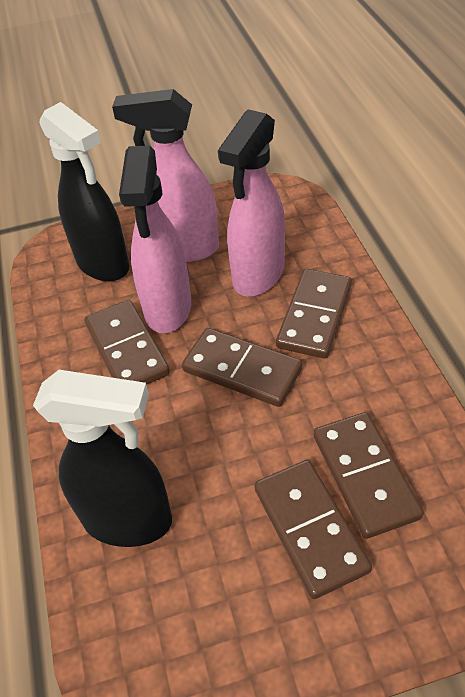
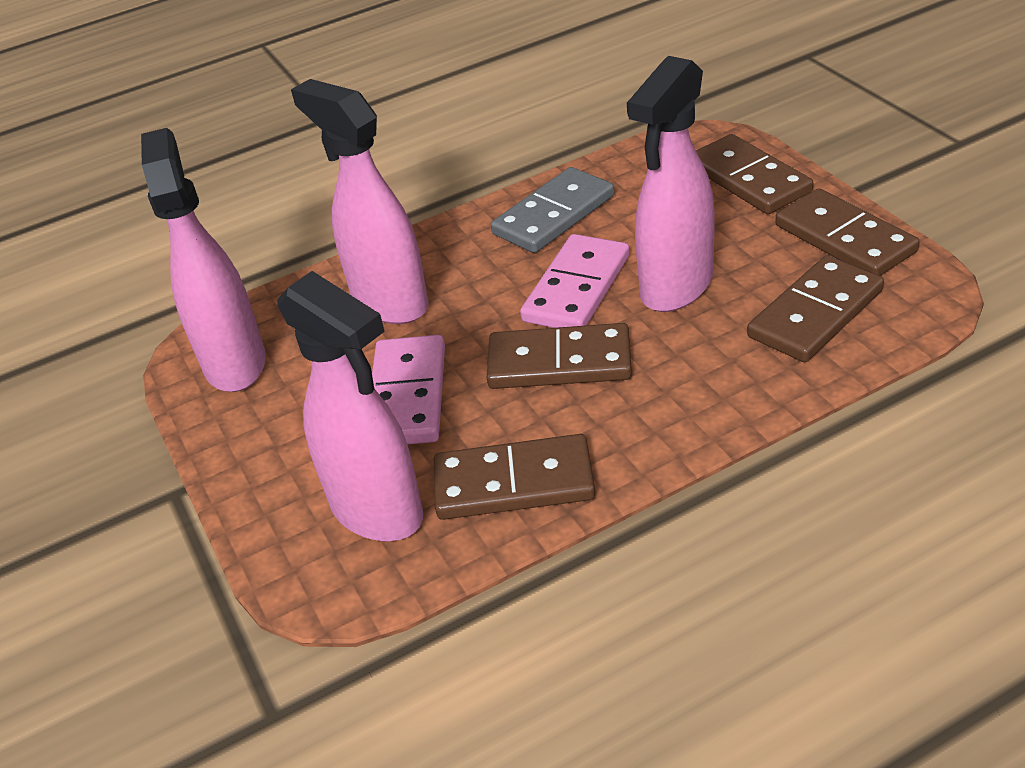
black spray bottle: [33,370,172,547] [39,102,129,282] = 2 -> none = 0
grey domino: none = 0 -> [491,167,615,253] = 1
pink domino: none = 0 -> [372,335,445,444] [520,234,630,328] = 2
pink spray bottle: [112,89,219,262] [119,146,191,333] [218,109,285,296] = 3 -> [141,128,266,392] [277,271,423,541] [291,79,429,324] [627,56,715,312] = 4

